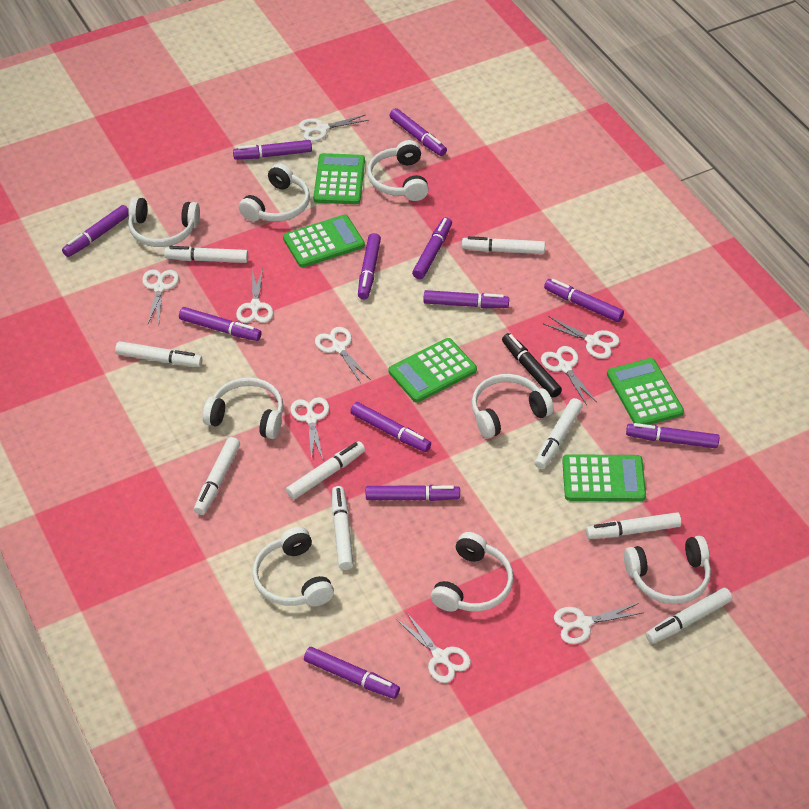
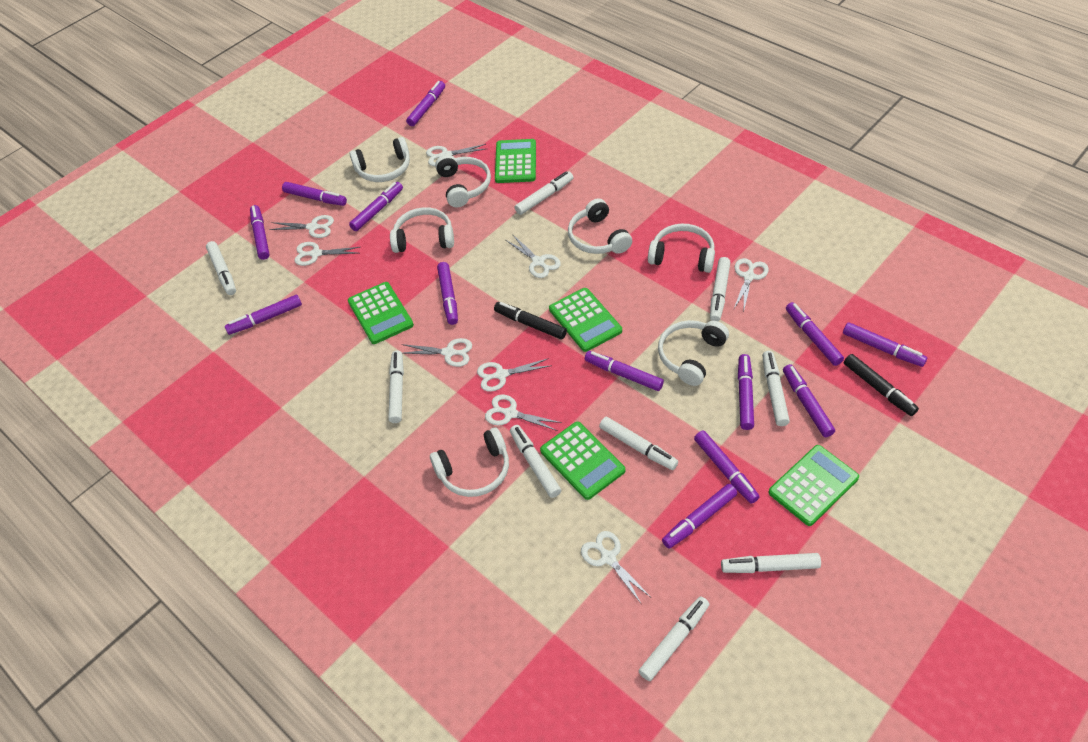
black marker: [502,333,562,398] = 1 -> [494,302,567,340] [844,354,919,416] = 2
purple marker: [62,205,129,257] [179,307,261,341] [233,140,312,160] [304,647,400,699] [350,402,431,452] [358,233,381,300] [366,485,460,501] [390,108,447,156] [412,217,452,279] [423,290,509,308] [544,279,624,322] [626,423,719,448] = 12 -> [225,295,302,335] [250,205,270,260] [282,182,347,206] [349,182,403,231] [406,81,445,126] [437,262,458,325] [585,351,664,391] [662,484,737,549] [694,431,760,504] [738,354,754,430] [783,364,835,437] [786,302,844,366] [843,322,927,367] = 13
white headphones: [128,197,200,247] [203,377,284,439] [239,163,310,222] [252,527,334,606] [368,140,429,201] [431,532,513,612] [472,374,554,439] [624,536,711,604] = 8 -> [349,137,410,182] [390,207,454,253] [430,428,509,497] [435,154,491,207] [568,198,632,254] [648,224,715,273] [658,320,729,386] = 7

